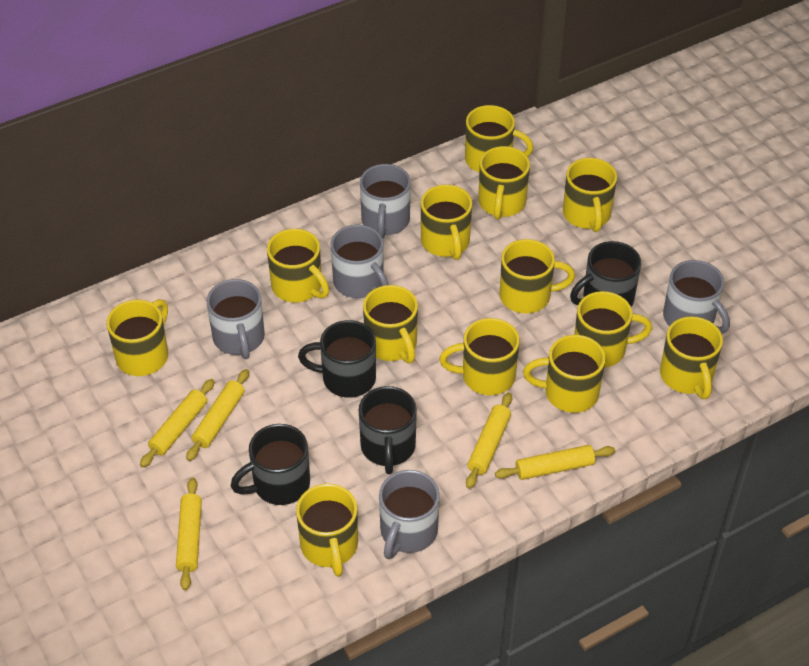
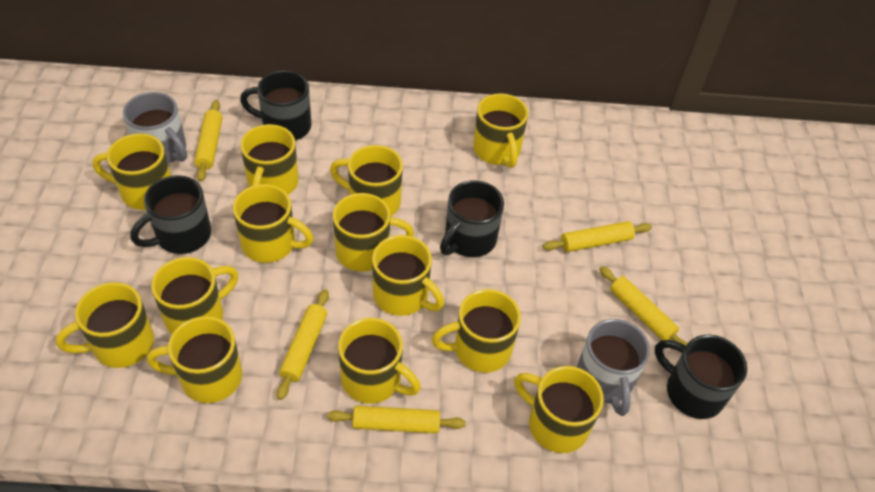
grey mug: [207,279,265,359] [331,225,389,298] [360,164,411,239] [379,470,440,559] [663,260,730,334] = 5 -> [123,92,187,164] [577,319,650,416] = 2

